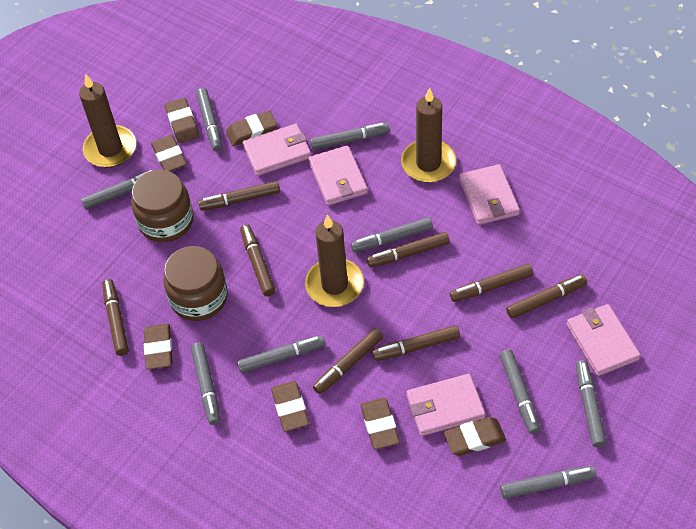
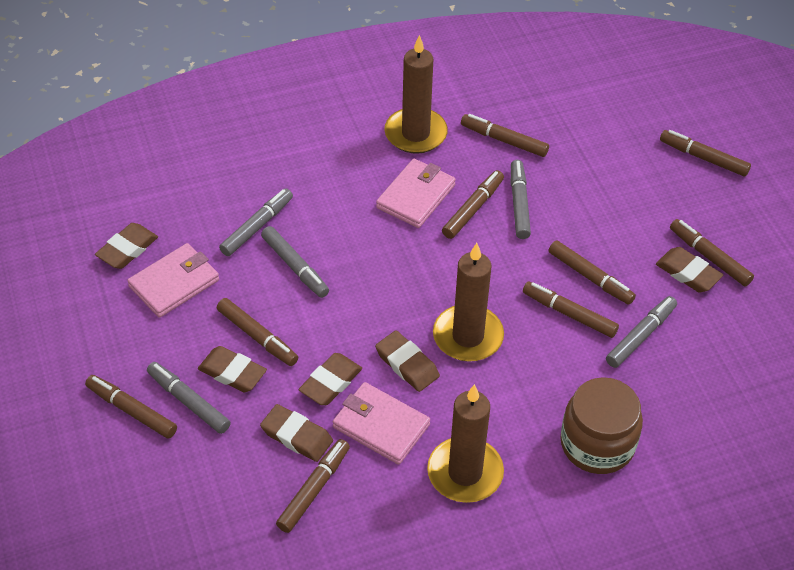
brown eraser: [144,324,173,370] [151,135,187,171] [165,98,199,143] [226,110,277,146] [271,381,309,432] [361,398,400,449] [444,417,506,456] = 7 -> [95,223,158,269] [198,346,267,392] [260,404,333,462] [299,353,362,405] [375,330,440,392] [656,247,723,292] = 6
brown jar: [131,170,194,242] [163,246,228,321] = 2 -> [560,377,643,474] = 1
brown marker: [102,279,129,356] [198,181,280,210] [240,224,275,296] [313,328,383,394] [367,232,449,267] [372,325,460,361] [450,264,533,302] [506,274,587,319] = 8 -> [85,375,177,439] [217,298,298,366] [276,439,350,533] [442,170,504,239] [461,114,549,157] [523,281,619,338] [549,240,636,305] [660,130,751,177] [670,219,754,286] = 9
grey marker: [81,170,154,209] [191,343,220,425] [196,88,223,152] [237,335,325,373] [310,123,389,150] [351,217,433,253] [500,349,540,434] [500,466,596,499] [576,360,607,447] = 9 -> [147,362,231,434] [219,188,293,256] [261,226,329,298] [511,160,531,239] [606,296,677,368] = 5
pink wallet: [243,124,311,176] [308,145,368,206] [407,374,486,436] [459,164,520,225] [567,304,641,376] = 5 -> [127,243,219,318] [333,382,430,465] [376,159,456,228] = 3

